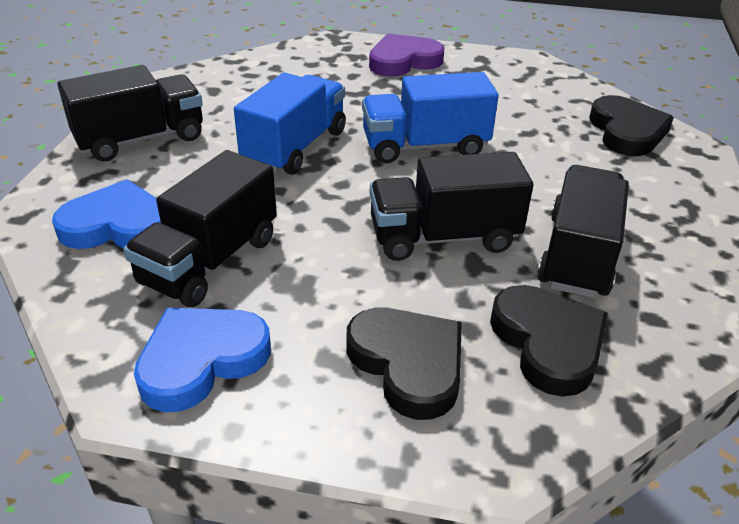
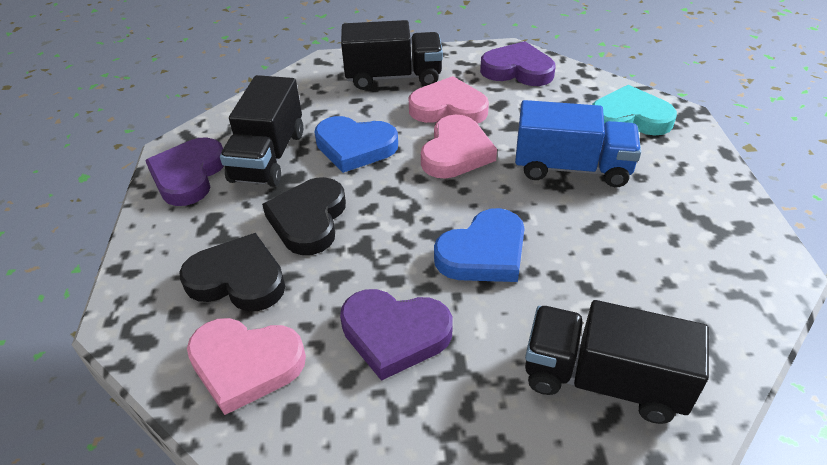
black heart: [346,308,461,420] [490,285,608,397] [589,95,674,156] = 3 -> [179,233,285,311] [262,177,346,255] = 2
black truck: [57,65,203,162] [123,150,277,307] [370,152,533,261] [537,165,629,298] = 4 -> [220,75,303,187] [341,20,443,90] [525,300,709,424] = 3
blue truck: [234,73,346,175] [362,72,499,163] = 2 -> [515,100,641,187] = 1
pink heart: none = 0 -> [187,318,306,415] [408,76,489,124] [421,115,497,179] = 3
purple heart: [369,33,445,77] = 1 -> [145,137,224,206] [340,289,453,381] [480,41,556,86] = 3
turquoise heart: none = 0 -> [592,85,677,135] = 1

